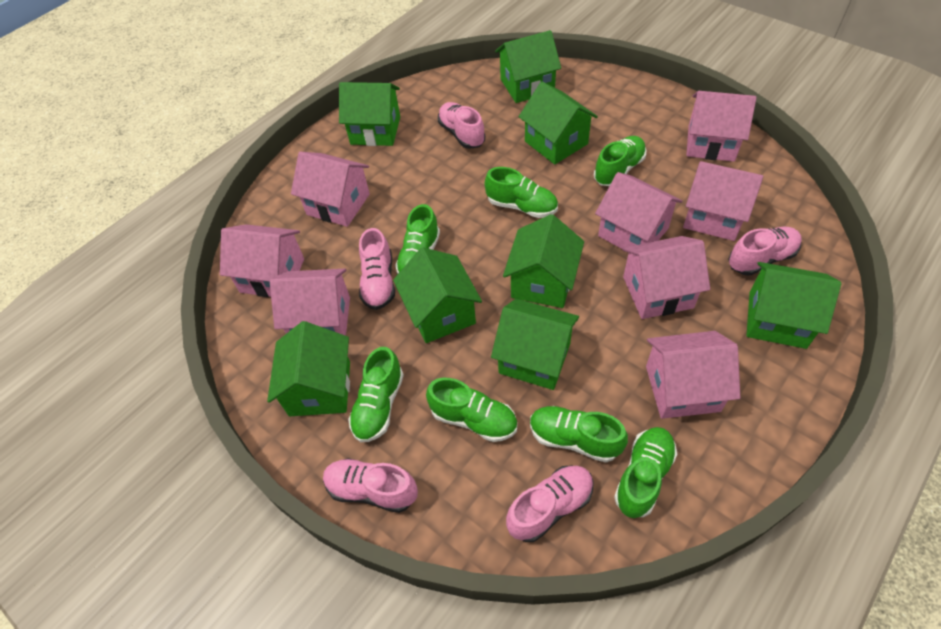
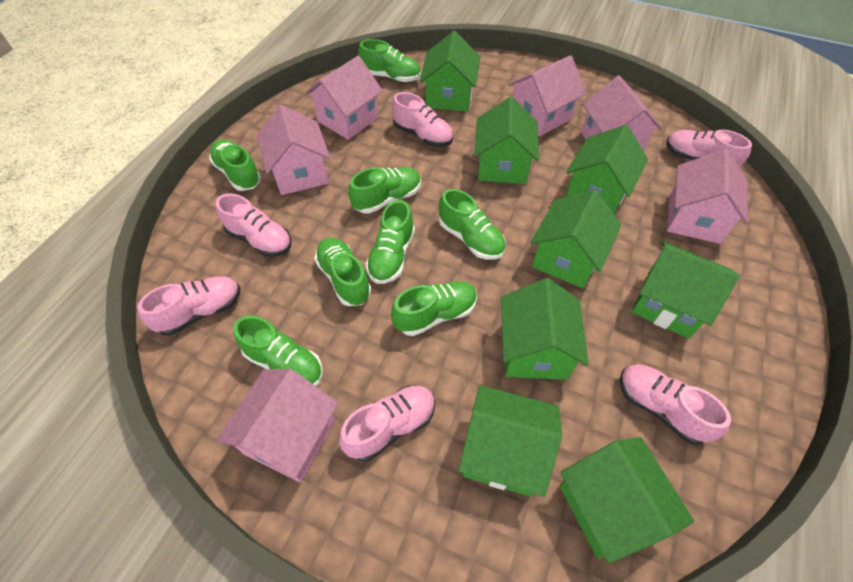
green shoe: [348,347,404,442] [395,204,440,274] [426,378,517,442] [485,167,558,218] [530,406,628,462] [594,136,646,186] [614,427,677,518] = 7 -> [209,139,261,191] [234,316,322,386] [314,238,371,306] [348,167,421,214] [358,39,421,82] [366,200,415,284] [391,281,477,336] [439,189,506,260] = 8
pink house: [220,224,304,297] [270,269,350,336] [291,152,370,227] [595,172,682,249] [622,236,710,319] [646,331,740,419] [683,161,763,241] [686,91,756,162] = 8 -> [216,369,338,482] [257,105,330,195] [305,56,383,140] [508,55,586,136] [581,76,662,151] [667,149,748,244] = 6
pink shoe: [323,458,418,513] [359,228,395,310] [438,102,485,149] [506,466,594,542] [728,227,802,276] = 5 -> [137,276,240,336] [216,193,292,257] [339,386,436,461] [392,92,453,147] [620,364,731,445] [666,130,752,168] = 6

